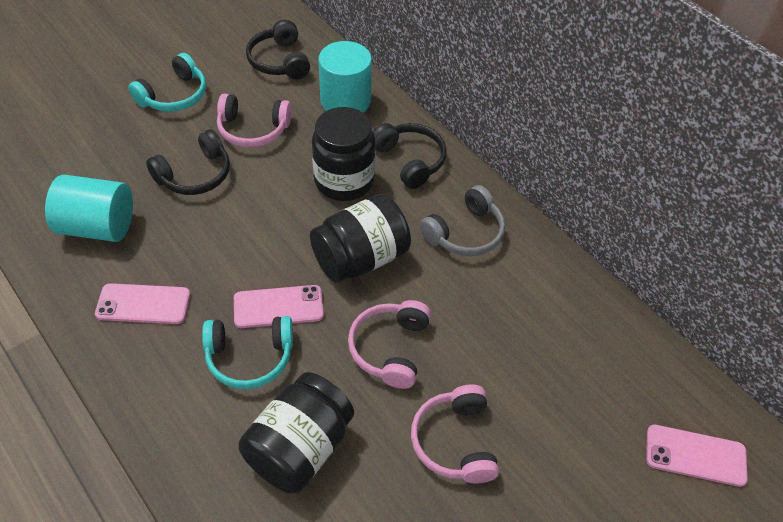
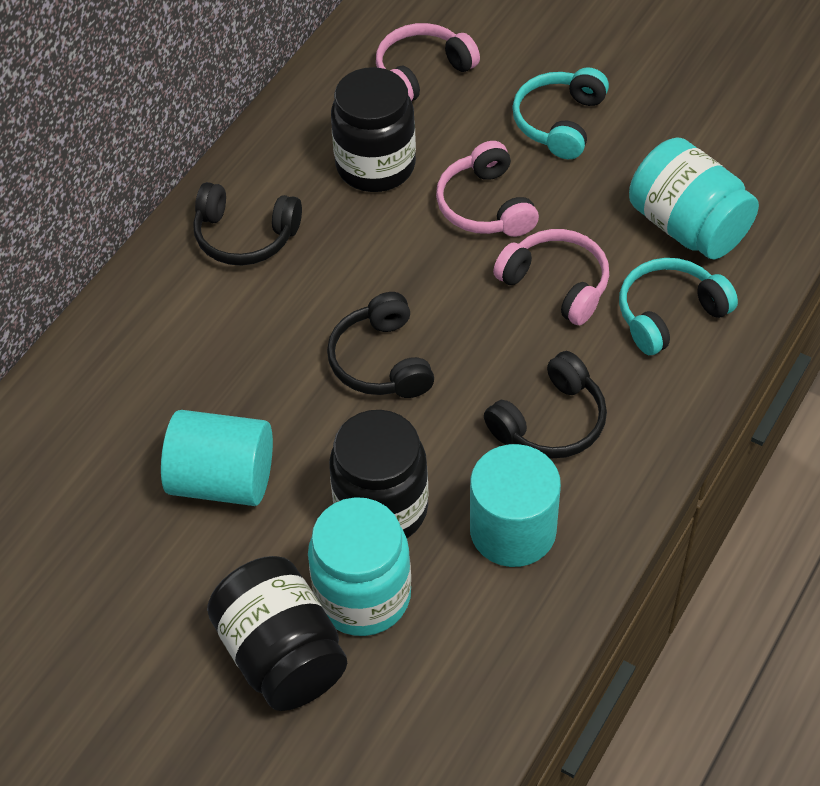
grey headphones: [420,185,505,256] = 1 -> none = 0
pink phone: [95,283,190,324] [234,285,324,328] [646,425,748,487] = 3 -> none = 0
turquoise jar: none = 0 -> [308,497,411,636] [629,137,759,259] = 2

